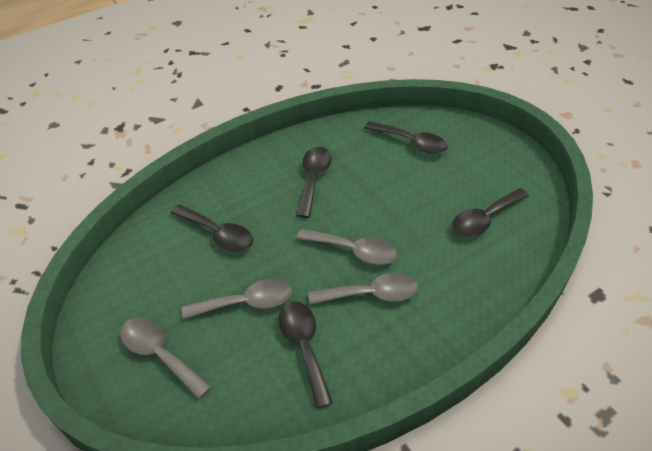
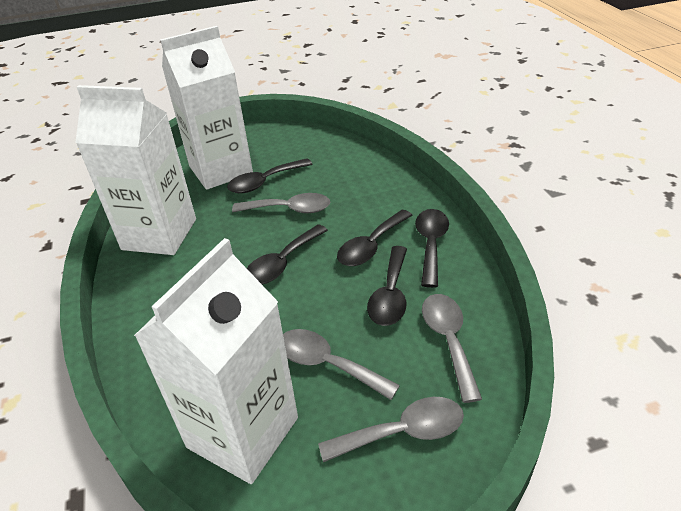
white carton: none = 0 -> [75,85,196,255] [134,238,298,484] [160,26,253,190] = 3

